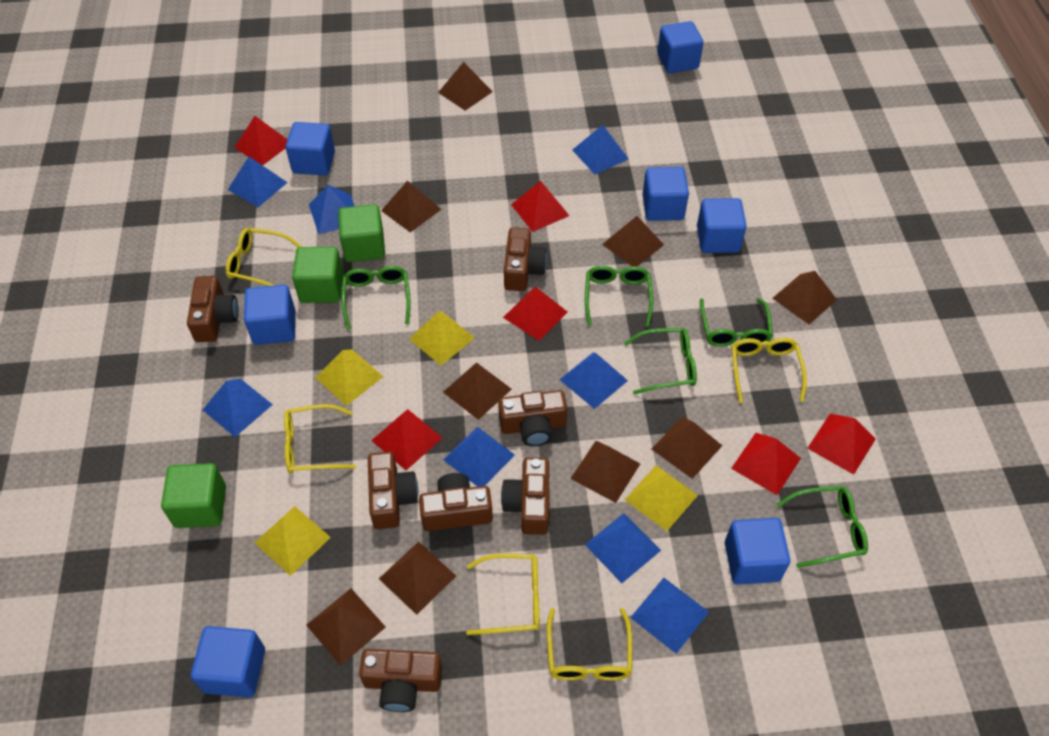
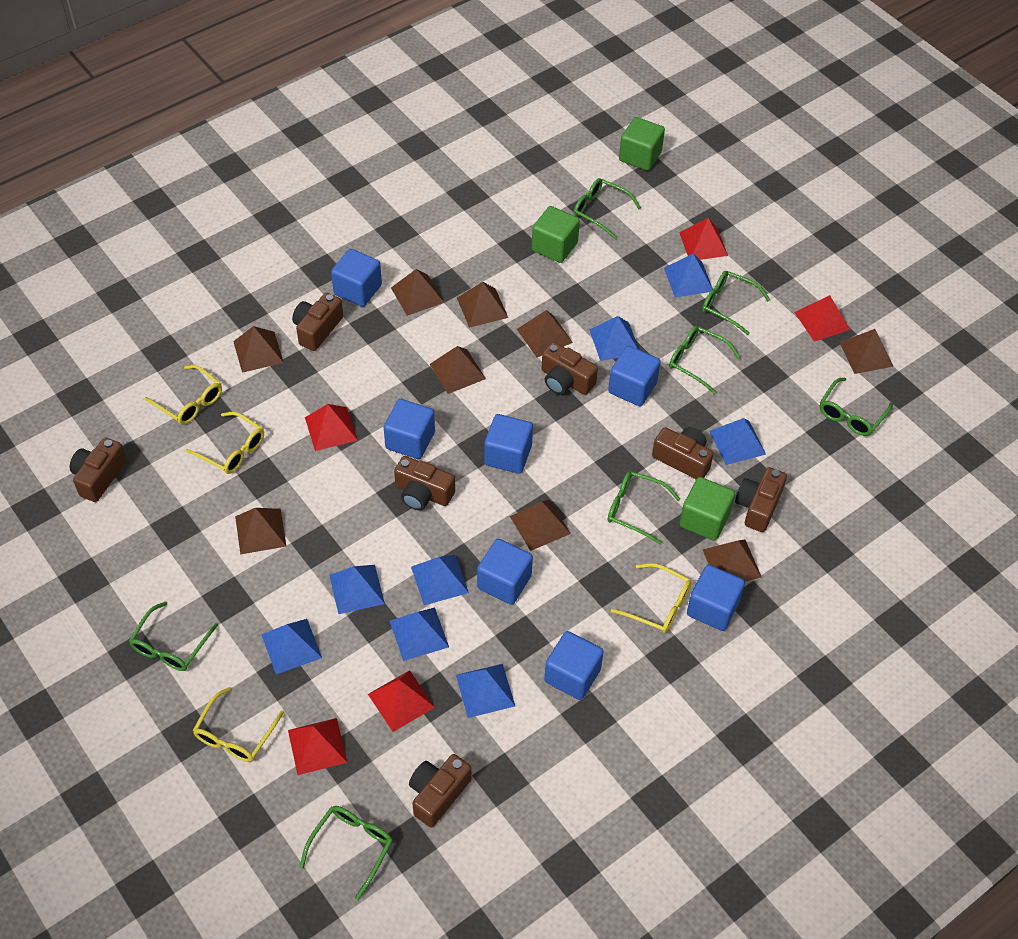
green glasses: [341,266,411,330] [585,266,653,327] [624,328,697,394] [700,298,773,347] [776,486,868,568] = 5 -> [129,601,218,671] [300,806,393,900] [574,178,641,239] [607,471,680,544] [669,326,741,394] [702,271,770,335] [820,377,893,436] = 7
red pyramid: [234,116,288,166] [371,409,442,470] [503,287,568,341] [511,181,569,232] [731,433,801,495] [807,414,876,475] = 6 -> [288,718,347,775] [305,404,358,451] [368,670,435,732] [679,218,728,260] [794,295,850,342] = 5
yellow glasses: [226,228,302,286] [284,404,356,473] [466,554,539,635] [547,608,632,680] [732,338,807,403] = 5 -> [145,365,222,425] [186,412,264,474] [193,687,284,762] [611,563,692,633] = 4
yellow pyramid: [255,506,331,576] [315,349,384,406] [409,311,475,365] [625,465,698,531] = 4 -> none = 0

